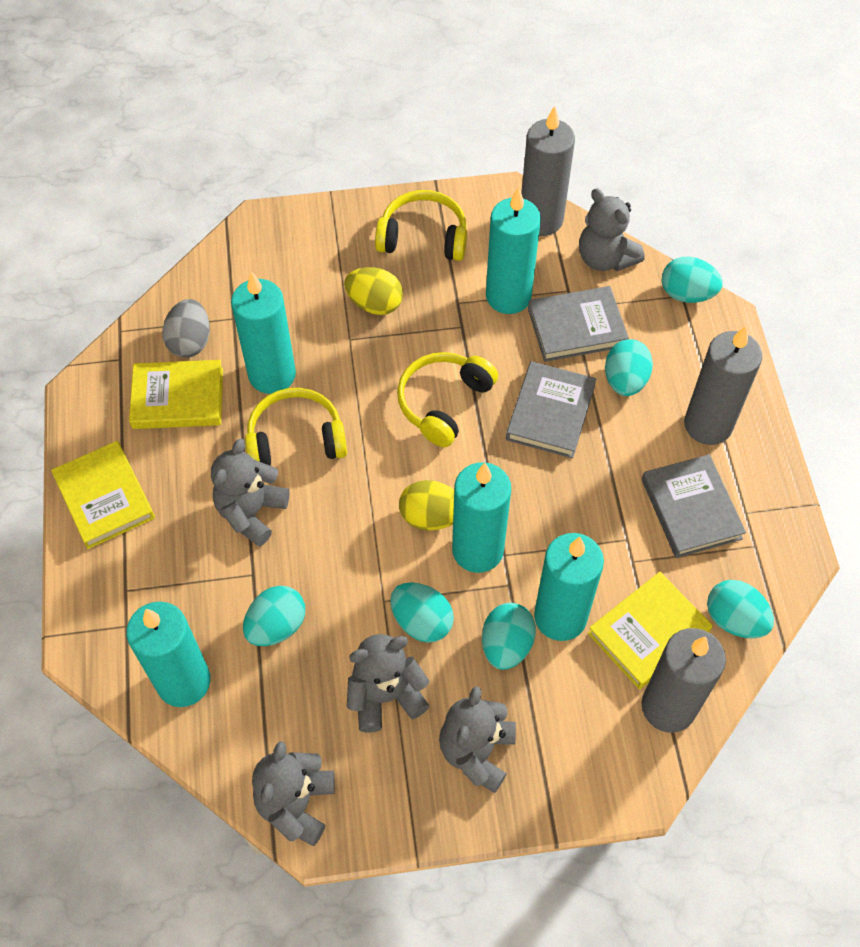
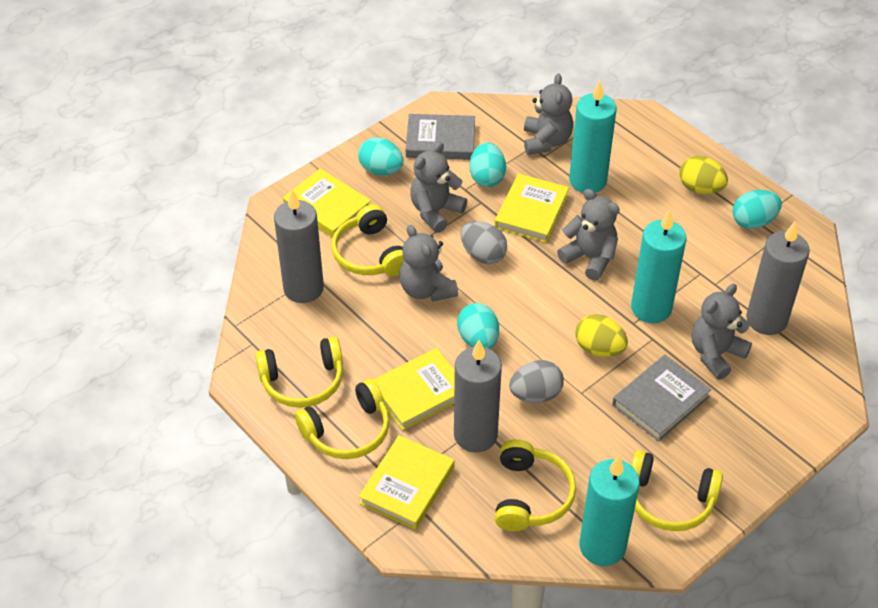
grey book: [506,361,596,458] [528,286,629,362] [642,454,746,558] = 3 -> [406,114,475,160] [612,355,712,442] = 2
grey egg: [162,299,210,358] = 1 -> [461,221,507,264] [509,360,564,403] = 2
turquoise candle: [126,602,211,707] [231,271,296,394] [452,462,511,573] [486,187,541,314] [534,533,604,641] = 5 -> [569,80,617,193] [579,456,640,566] [631,209,687,323] = 3
turquoise egg: [243,586,305,646] [390,582,454,643] [482,603,536,670] [605,339,653,396] [662,257,723,303] [707,580,774,638] = 6 -> [358,137,404,175] [457,303,499,349] [469,142,506,187] [733,190,782,229] = 4
yellow book: [51,441,155,549] [129,360,223,429] [588,572,713,689] = 3 -> [283,168,371,238] [359,435,454,530] [373,348,455,431] [495,174,569,243] = 4
yellow headphones: [245,388,347,466] [375,190,467,261] [397,352,498,447] = 3 -> [255,337,343,408] [295,379,390,459] [332,204,404,276] [495,439,576,531] [631,450,723,531] = 5

